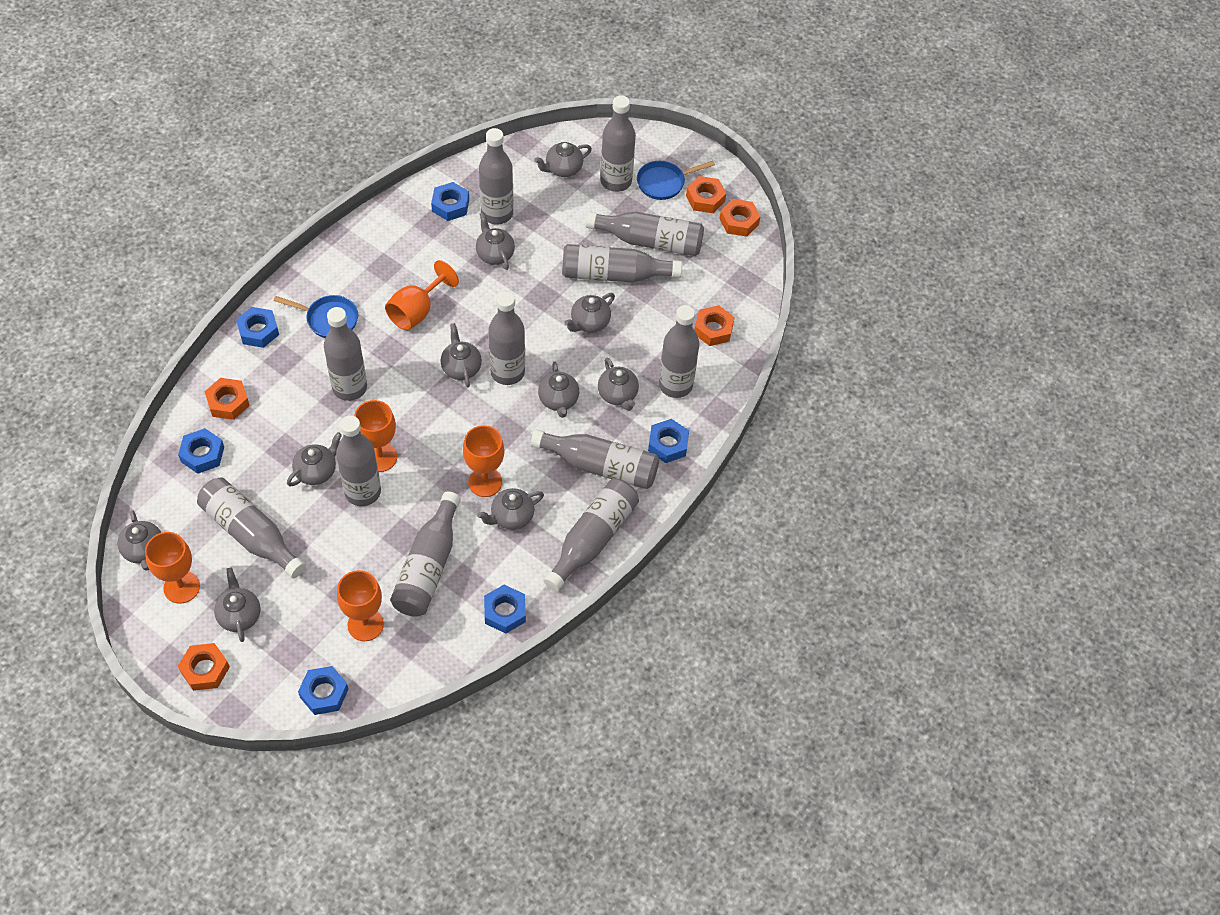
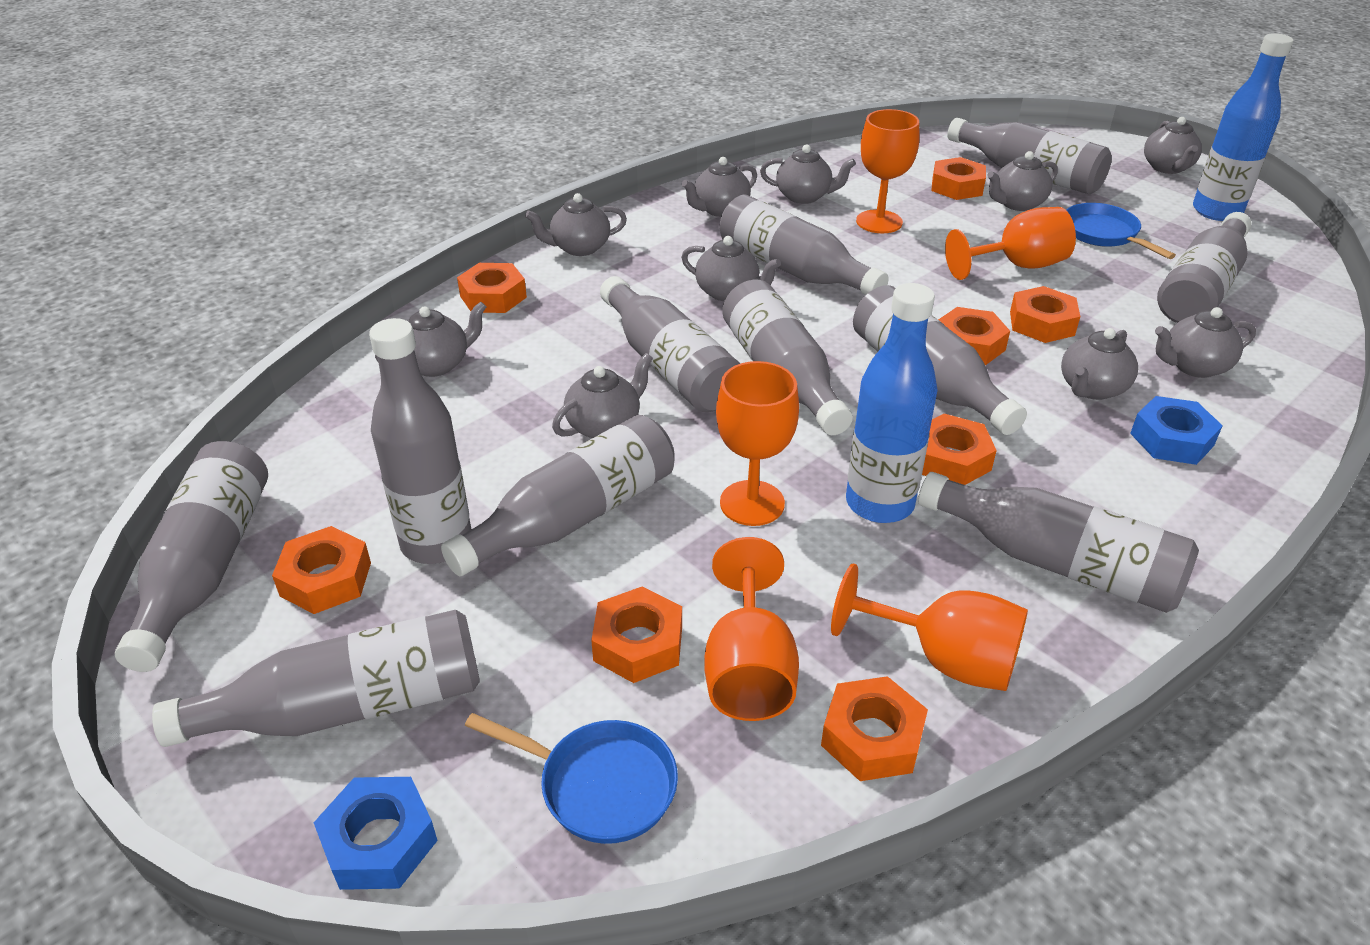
blue bottle: none = 0 -> [846,283,938,523] [1193,33,1293,221] = 2
blue nut: [178,428,224,474] [236,307,279,348] [298,666,349,715] [431,182,469,221] [484,585,526,634] [648,419,689,463] = 6 -> [314,777,438,890] [1130,396,1223,465] = 2
grey bottle: [197,478,306,578] [324,307,367,401] [336,415,381,506] [390,491,461,617] [479,128,513,224] [489,292,525,385] [531,429,659,489] [544,479,639,591] [562,244,682,283] [586,212,704,256] [600,95,636,192] [659,305,699,398] = 12 -> [115,441,268,672] [152,610,480,747] [369,318,472,564] [441,415,675,576] [600,276,740,412] [720,194,889,295] [722,280,853,435] [853,285,1027,435] [918,472,1199,613] [947,118,1112,195] [1157,212,1251,323] = 11
orange nut: [178,643,230,691] [205,378,250,420] [686,176,726,213] [694,305,735,346] [719,199,760,237] = 5 -> [272,526,371,614] [457,263,527,313] [591,586,682,683] [821,676,928,781] [922,414,997,485] [931,157,986,200] [938,307,1010,365] [1010,286,1080,343] = 8

